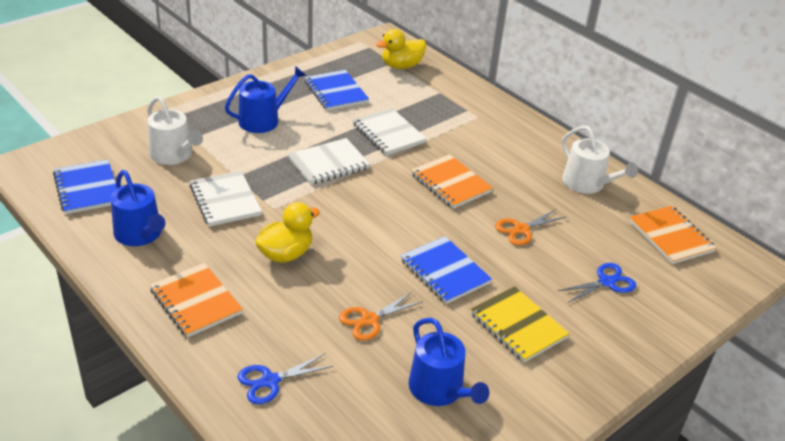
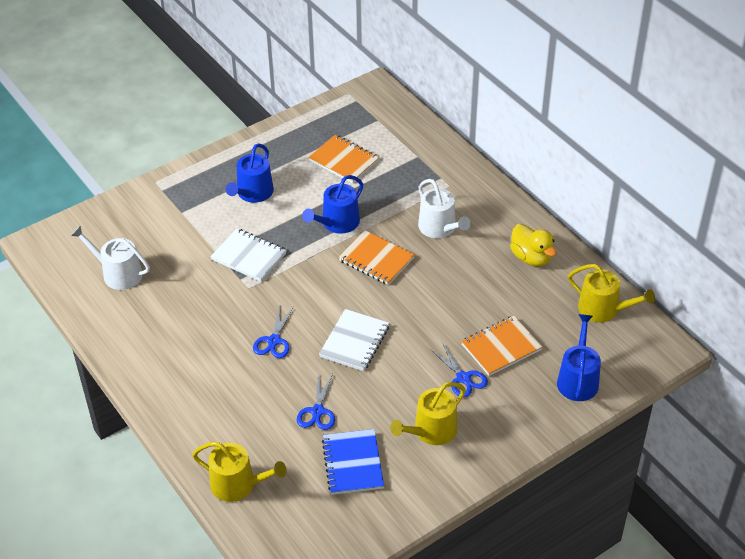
blue notebook: [53,159,117,214] [305,70,369,111] [400,236,492,304] = 3 -> [322,429,384,495] = 1
blue scissors: [237,354,333,404] [558,263,636,303] = 2 -> [253,306,293,358] [297,372,335,430] [430,344,488,397] = 3
orange scissors: [339,292,423,341] [495,209,566,245] = 2 -> none = 0
white notebook: [189,171,262,227] [288,138,370,185] [353,108,427,155] = 3 -> [210,228,287,282] [319,309,389,371] = 2
yellow duck: [255,202,320,263] [376,29,426,69] = 2 -> [510,224,557,266] = 1
yellow notebook: [470,286,570,363] = 1 -> none = 0
yellow watering can: none = 0 -> [192,441,287,502] [390,382,466,445] [568,264,655,323] = 3

